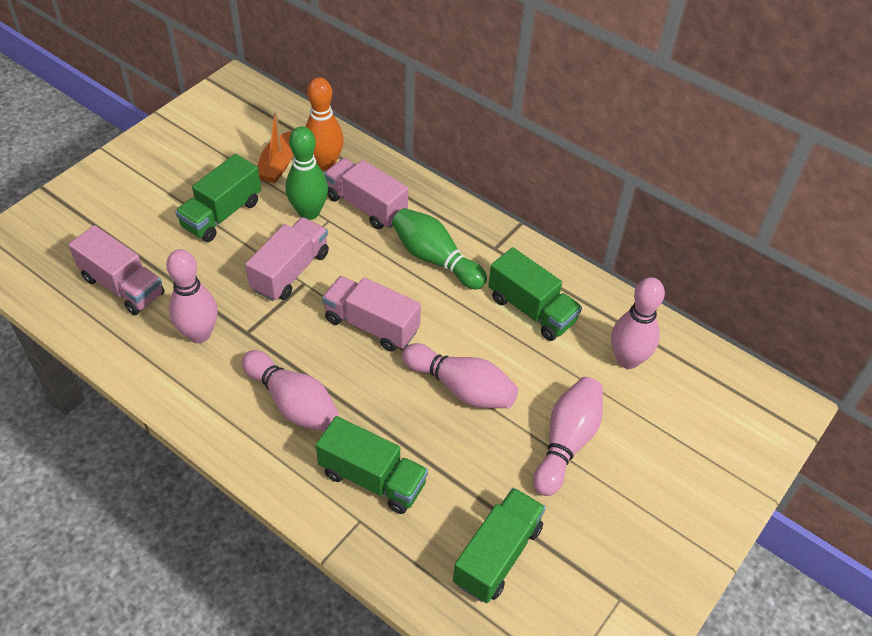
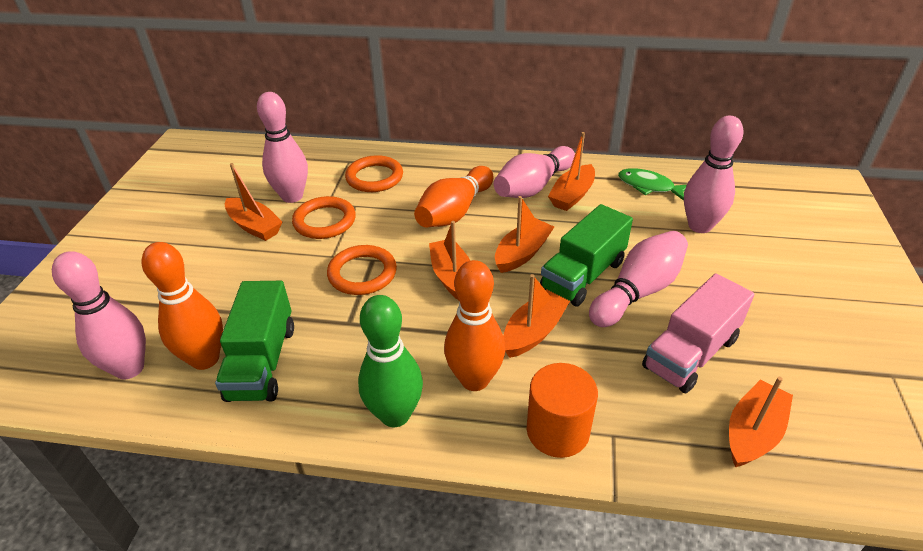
green bowling pin: [286,126,328,220] [392,208,487,290] = 2 -> [358,295,423,427] = 1
green fish: none = 0 -> [618,168,687,201] = 1
green truck: [175,154,261,242] [316,416,428,514] [453,488,546,603] [488,247,582,341] = 4 -> [215,281,294,402] [540,204,633,307] = 2
orange boat: [257,112,293,183] = 1 -> [225,163,282,241] [429,221,471,300] [495,196,554,273] [503,274,570,358] [548,132,595,211] [729,377,793,467] = 6
orange bowling pin: [305,77,344,171] = 1 -> [141,242,223,370] [414,166,494,228] [444,260,505,391] = 3
orange cylinder: none = 0 -> [526,363,598,458] = 1
orange ring: none = 0 -> [292,196,356,239] [327,245,397,295] [345,155,403,192] = 3
pink truck: [68,225,165,315] [245,217,329,301] [322,276,421,352] [324,158,408,230] = 4 -> [642,273,754,393] = 1

